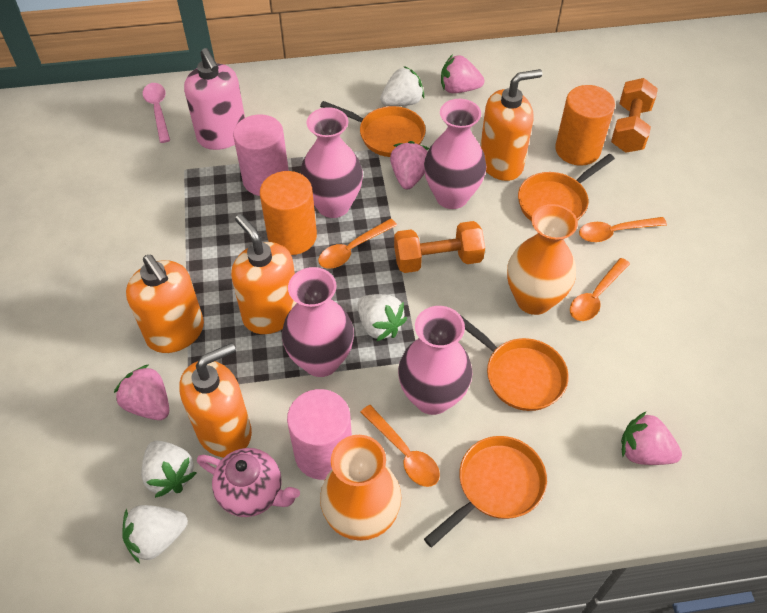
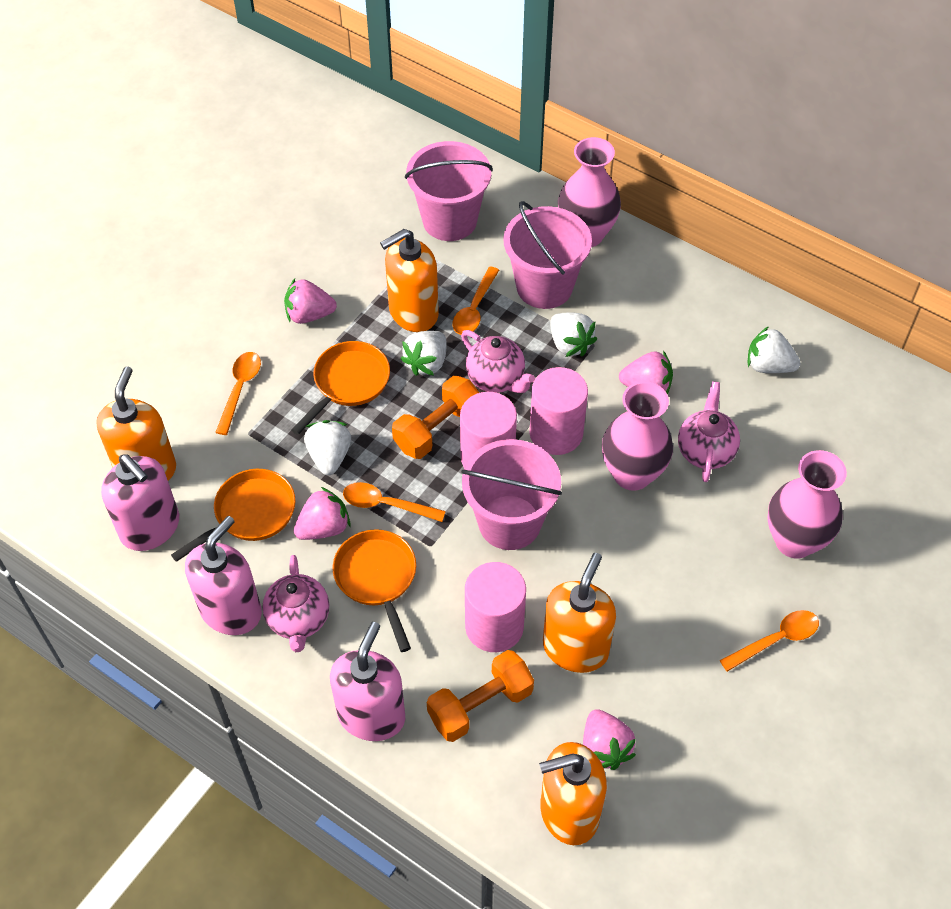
orange cylinder: [260,171,317,255] [555,85,615,166] = 2 -> none = 0
orange pan: [320,101,426,157] [424,436,547,547] [461,316,569,411] [518,154,615,221] = 4 -> [171,469,296,562] [291,341,390,435] [332,529,416,652] = 3
orange vase: [320,435,401,541] [507,204,578,315] = 2 -> none = 0
pink bucket: none = 0 -> [405,141,493,241] [461,439,562,550] [504,201,592,309] = 3
pink cylinder: [233,114,289,196] [287,389,352,480] = 2 -> [460,392,517,468] [465,562,526,652] [529,367,588,455] = 3
pink soap dispenser: [184,48,245,150] = 1 -> [101,454,179,551] [185,516,262,635] [330,622,405,741] = 3
pink spoon: [143,83,170,143] = 1 -> none = 0
pink teapot: [197,448,300,517] = 1 -> [262,555,329,652] [461,330,535,393] [678,381,740,482] = 3
pink vase: [282,267,354,377] [300,107,363,218] [398,306,472,415] [424,99,486,209] = 4 -> [558,137,621,247] [602,381,673,491] [767,450,847,558] = 3

